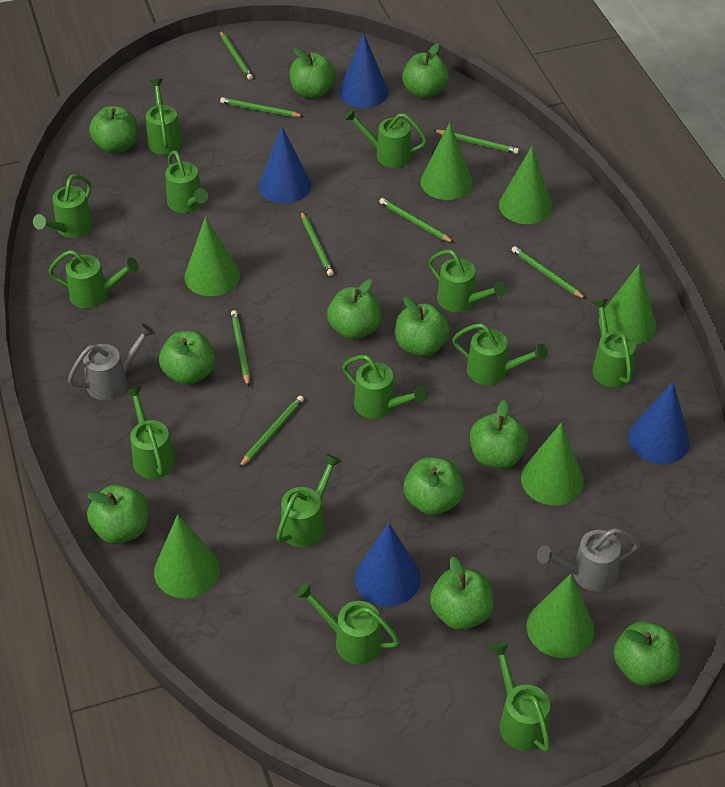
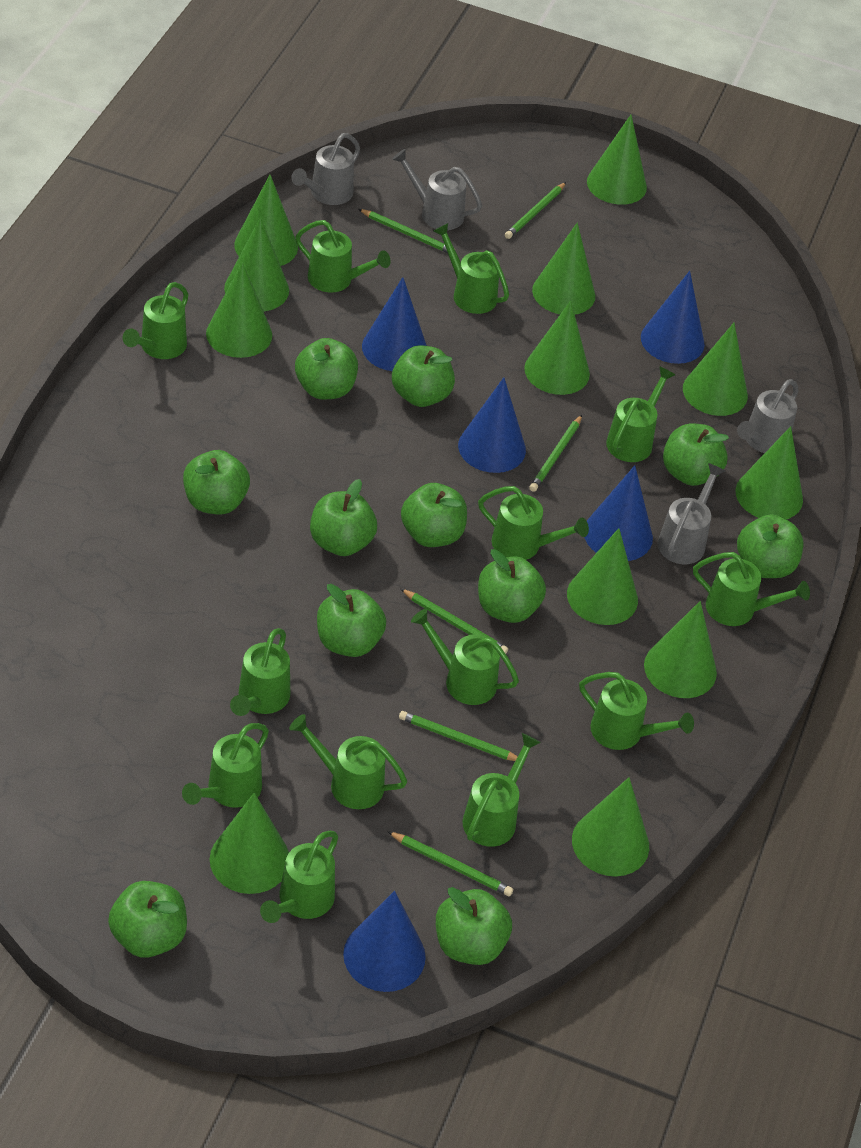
blue cone: [259,126,311,204] [339,33,388,108] [355,523,421,607] [628,382,690,464] = 4 -> [343,891,426,992] [362,277,427,371] [458,377,526,473] [584,465,653,561] [641,271,705,364] = 5
green cone: [154,515,220,598] [184,217,240,296] [420,122,473,200] [499,147,552,224] [521,422,584,505] [526,574,595,658] [599,264,656,344] = 7 -> [206,262,272,358] [210,793,289,894] [224,217,289,311] [234,175,298,266] [524,301,590,395] [532,222,596,315] [567,528,638,625] [572,777,649,877] [587,115,647,205] [644,601,717,698] [683,323,748,416] [735,426,803,519] = 12
green pencil: [220,31,253,80] [220,97,303,117] [231,310,250,387] [239,396,304,468] [301,211,334,276] [379,198,454,243] [433,130,519,154] [512,246,586,299] = 8 -> [359,209,448,253] [387,831,513,896] [399,711,518,761] [401,589,508,654] [505,182,566,239] [529,415,582,492] = 6
grey watering can: [68,323,155,400] [537,528,640,592] = 2 -> [291,133,360,205] [392,149,482,230] [658,463,725,564] [737,379,798,453] = 4

